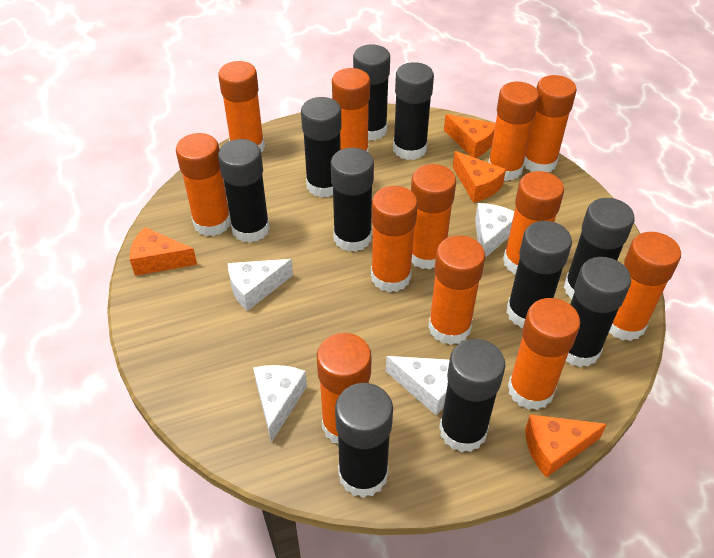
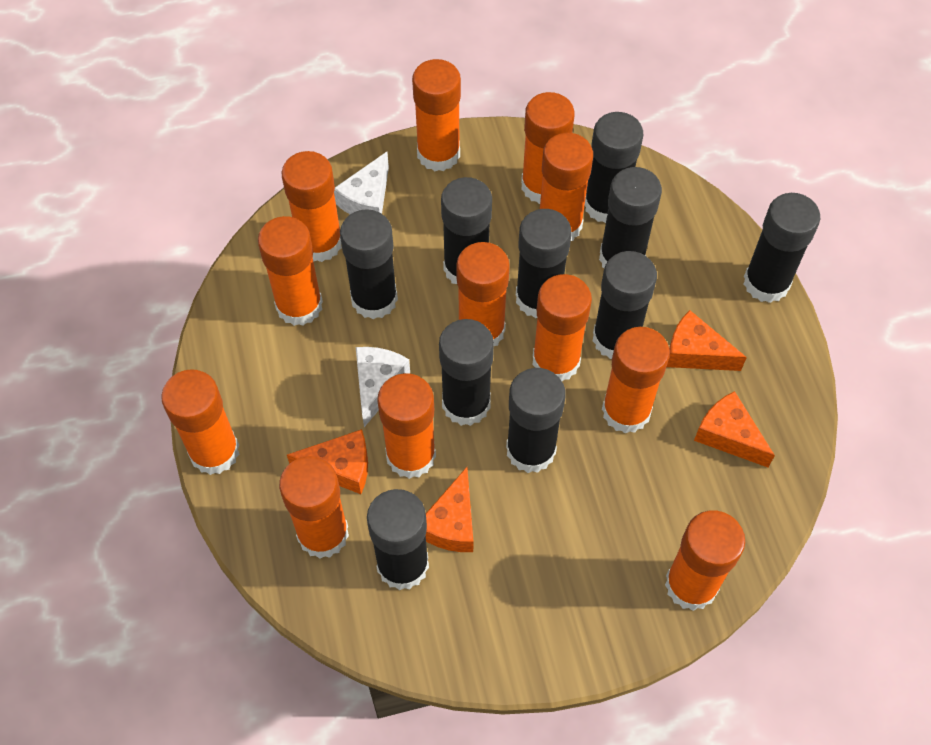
white cheese: [228,259,293,311] [253,365,307,443] [386,356,449,415] [475,203,514,258] = 4 -> [334,152,389,214] [356,347,410,427] = 2

